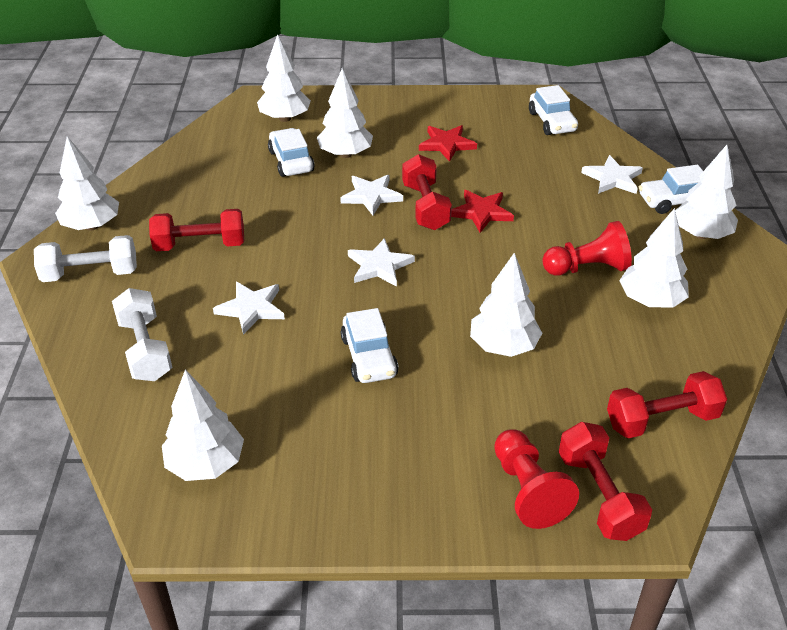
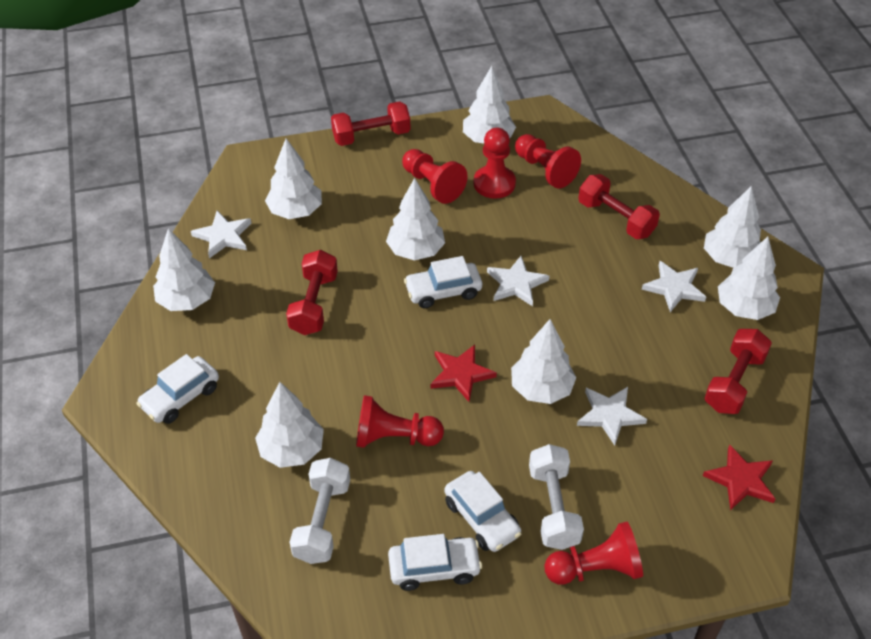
red pawn: [494,429,579,529] [542,221,632,276] = 2 -> [356,395,444,448] [402,149,468,204] [473,128,516,199] [515,134,581,188] [544,522,643,585] = 5
white tree: [55,136,119,230] [162,370,244,481] [257,34,311,122] [317,68,373,158] [470,253,542,357] [619,208,689,308] [675,145,738,239] = 7 -> [153,228,215,311] [255,382,324,468] [265,138,322,219] [386,178,445,261] [463,66,516,143] [511,319,576,404] [704,186,761,268] [718,237,780,320] = 8

